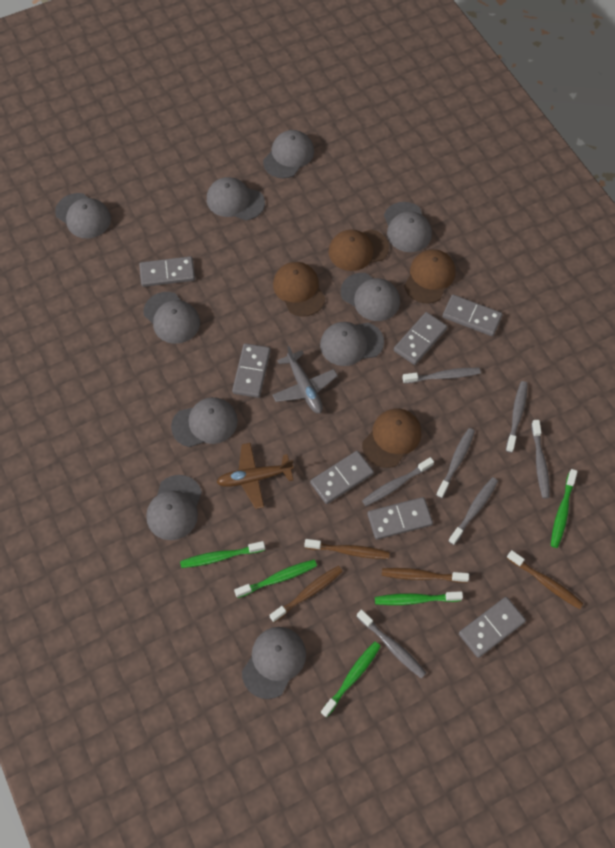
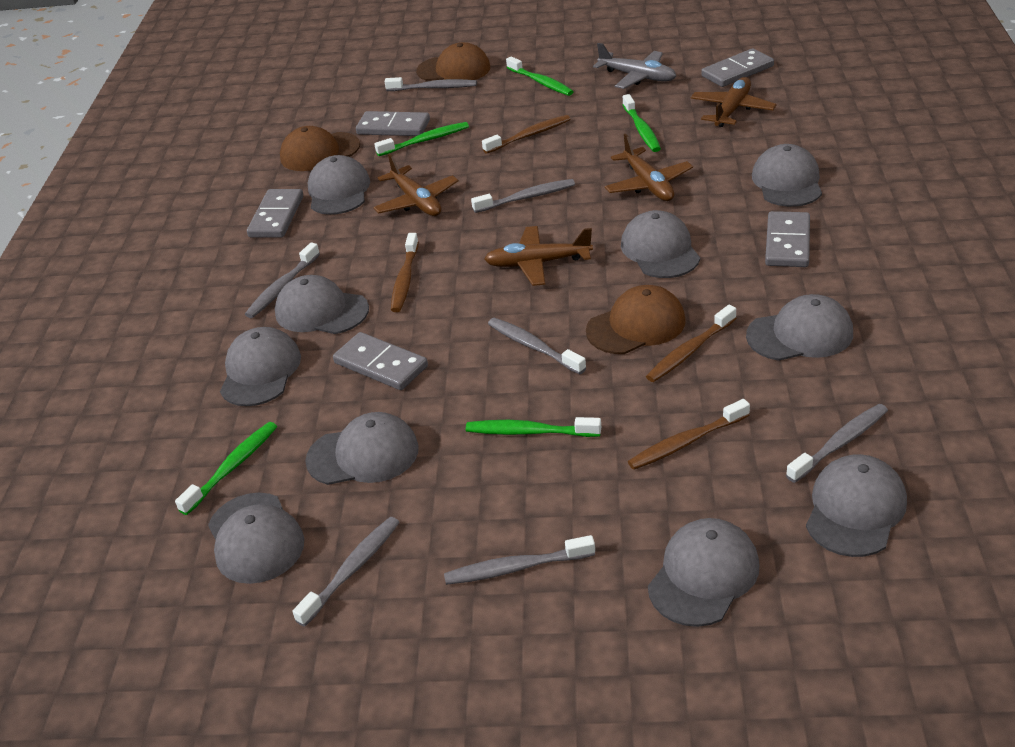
brown cap: [273,262,325,316] [328,229,389,271] [362,409,422,468] [404,249,455,303] = 4 -> [280,126,360,171] [416,42,490,81] [586,285,686,354] = 3
brown plane: [217,443,294,509] = 1 -> [373,154,459,216] [484,226,593,286] [605,134,693,201] [691,77,777,127] = 4
grey domino: [139,256,195,287] [232,343,271,398] [310,451,374,504] [367,497,433,540] [394,312,447,365] [442,295,503,336] [459,597,526,658] = 7 -> [247,189,303,237] [333,332,428,390] [356,111,430,136] [701,48,774,87] [765,211,810,267] = 5

